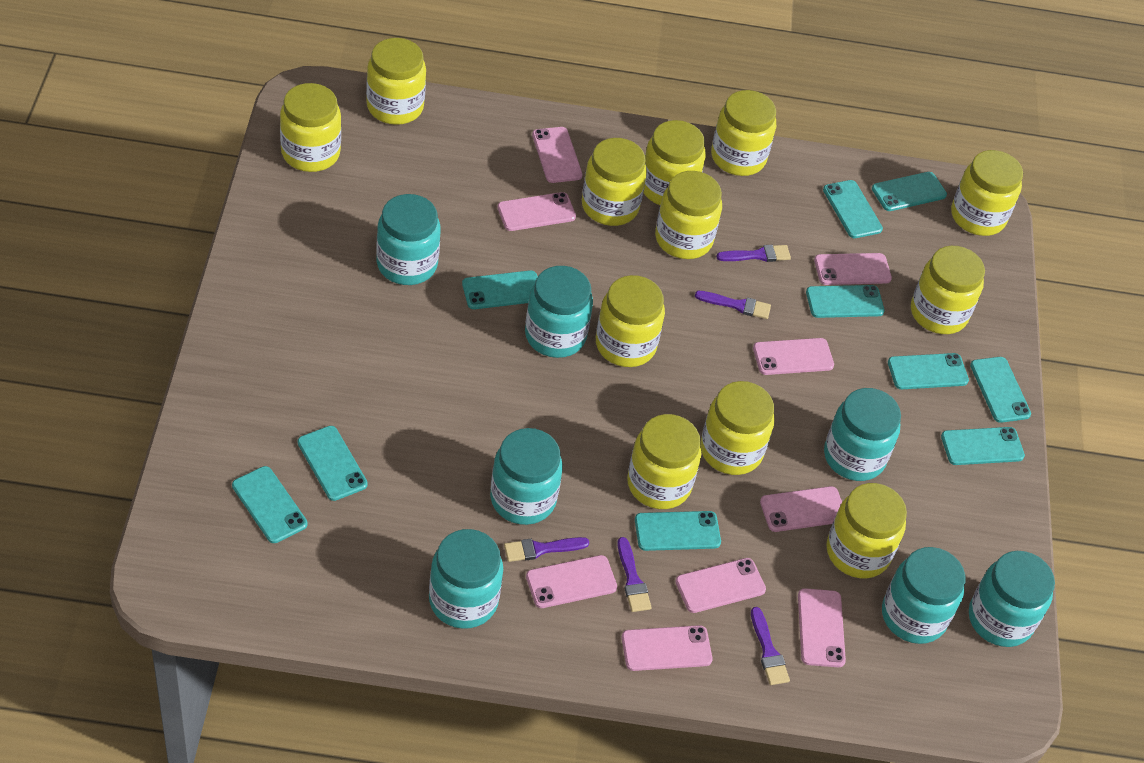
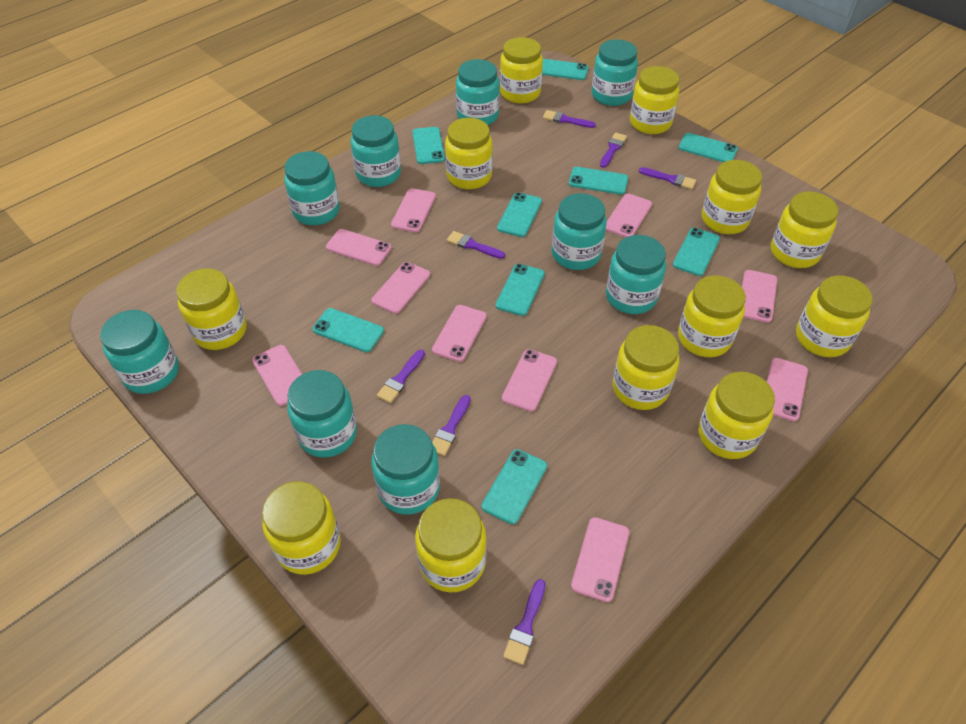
pink phone: [497,192,576,231] [526,555,617,608] [532,127,582,183] [622,625,713,671] [675,558,766,613] [753,338,834,375] [760,486,842,532] [798,588,846,667] [814,253,892,285] = 9 -> [252,345,302,406] [326,229,392,266] [371,262,430,314] [391,188,436,232] [432,305,487,362] [502,349,557,412] [571,517,629,602] [606,194,652,237] [742,270,778,323] [767,358,808,421] = 10
purple brush: [504,537,589,562] [618,537,652,612] [695,291,771,319] [716,245,791,262] [751,607,790,685] = 5 -> [377,350,425,403] [432,395,471,456] [447,231,505,259] [503,579,546,665] [543,110,596,128] [600,132,627,168] [639,167,696,189] = 7
turquoise jar: [376,194,441,285] [429,529,503,629] [490,428,563,525] [525,266,593,358] [824,388,901,481] [882,547,966,644] [969,551,1055,647] = 7 -> [100,310,179,394] [284,151,340,225] [287,370,357,458] [351,115,401,187] [371,424,440,515] [456,59,500,125] [552,193,607,270] [592,39,638,106] [606,235,666,314] = 9
turquoise phone: [232,466,308,543] [298,426,368,501] [462,270,538,309] [635,511,721,551] [806,285,885,318] [823,180,883,238] [872,172,947,211] [888,353,969,389] [941,427,1025,465] [970,357,1031,423] = 10 -> [312,308,384,352] [412,127,445,164] [481,449,547,524] [496,264,545,316] [497,192,542,237] [542,59,588,80] [569,167,628,195] [673,228,720,276] [678,133,738,162] = 9

